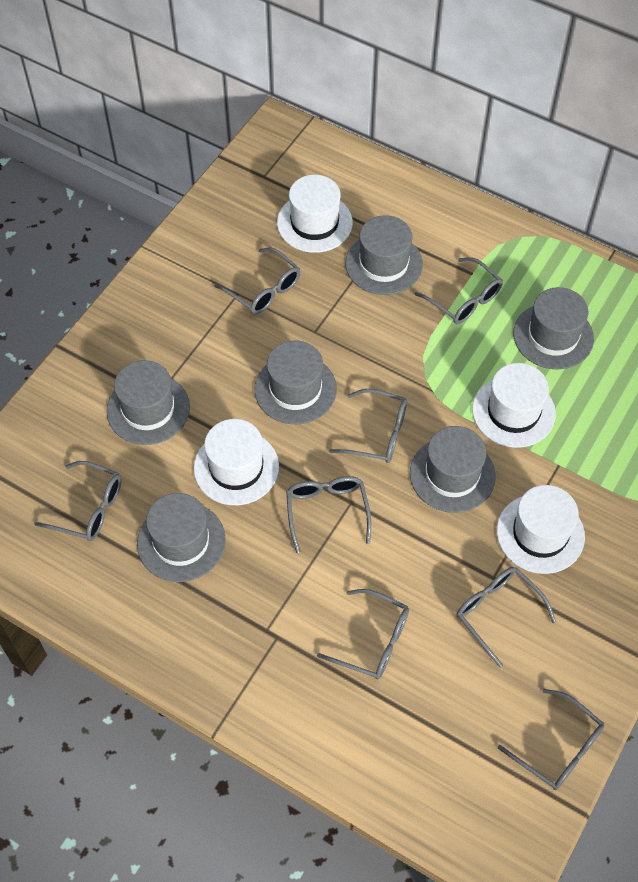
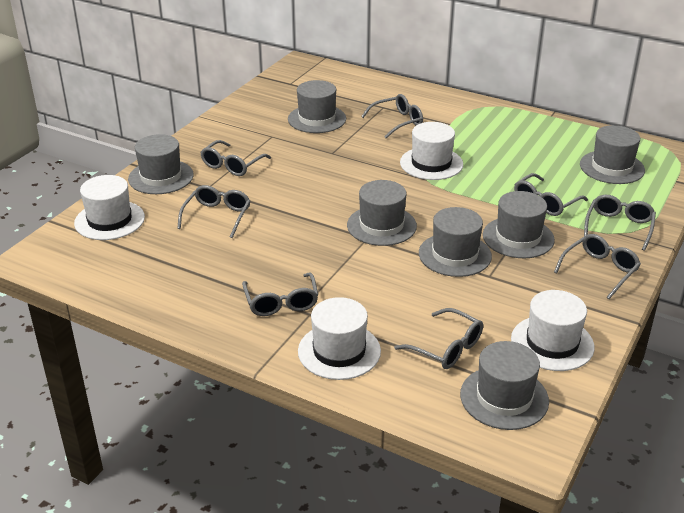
grey hat: [106,360,190,445] [137,493,226,582] [254,341,337,424] [345,215,423,295] [410,426,496,513] [513,287,594,370] = 6 -> [128,134,194,194] [288,80,346,133] [347,180,417,246] [419,207,492,277] [460,341,549,430] [483,191,555,258] [580,125,645,184] = 7

